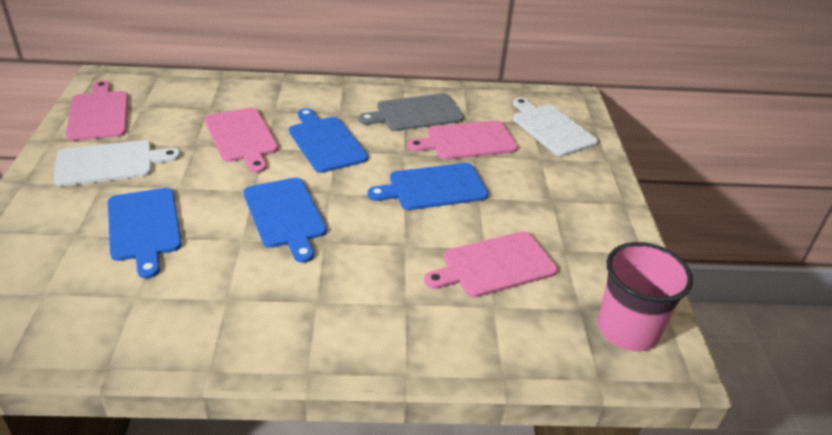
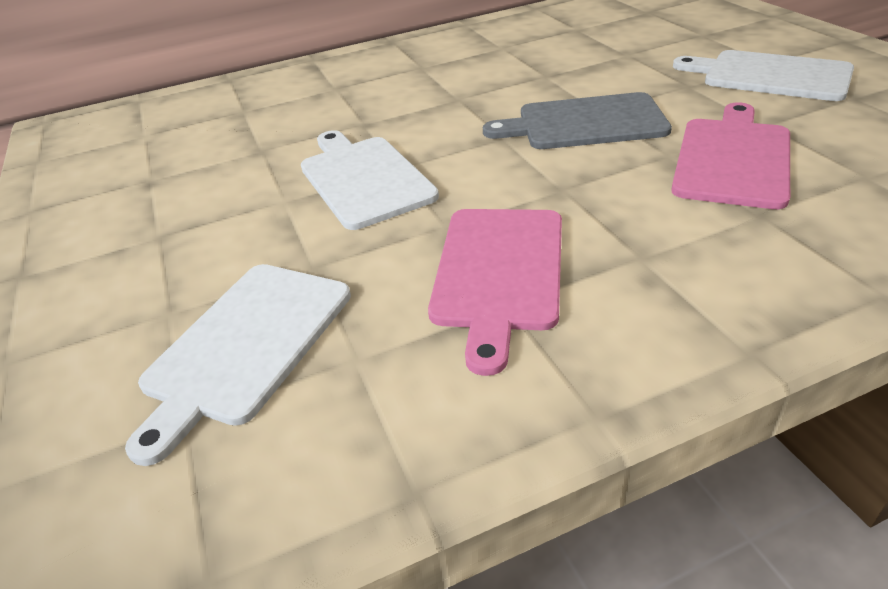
blue cutting board: [108,188,182,278] [244,178,327,263] [289,108,368,173] [368,163,489,210] = 4 -> none = 0
pink cup: [598,242,693,351] = 1 -> none = 0
pink cutting board: [66,80,128,141] [205,108,278,173] [408,120,518,160] [424,231,558,297] = 4 -> [428,209,562,376] [671,103,790,209] = 2
white cutting board: [54,140,180,186] [513,97,598,156] = 2 -> [125,264,351,466] [301,130,439,230] [673,50,854,101] = 3

